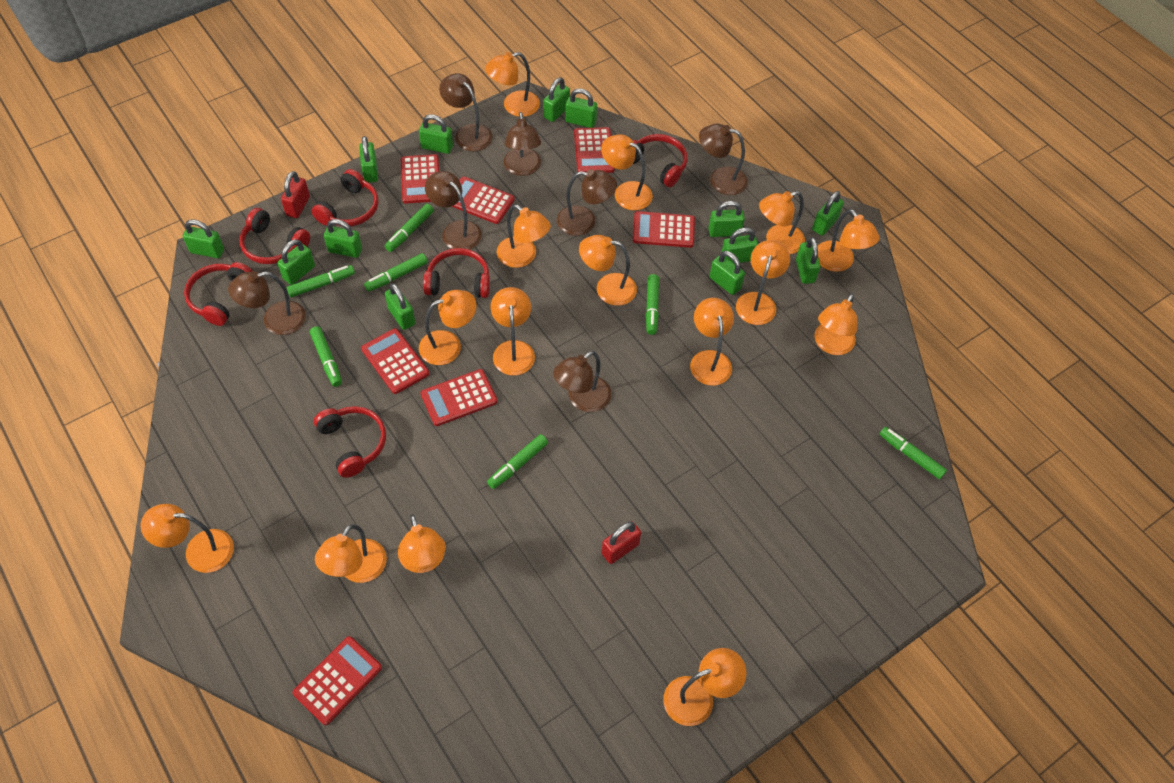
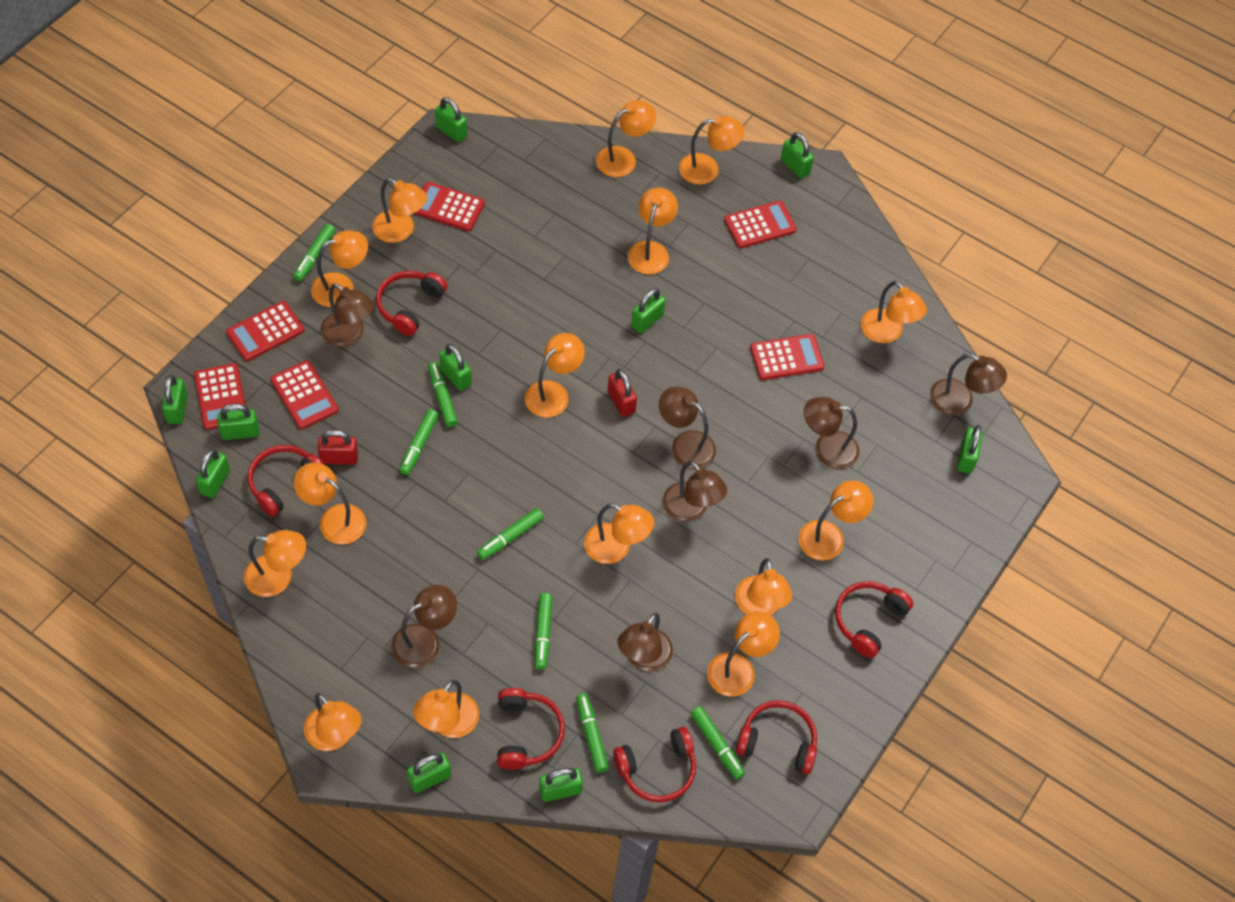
green padlock: [183,219,224,258] [277,239,315,285] [324,219,362,258] [359,136,378,183] [385,283,415,330] [419,114,453,154] [543,77,570,122] [565,88,597,128] [708,201,745,237] [709,251,745,295] [722,227,758,263] [796,237,821,284] [812,191,844,236] = 13 -> [162,375,188,424] [195,449,230,498] [217,404,259,440] [407,752,451,793] [435,97,467,143] [439,344,472,391] [539,768,583,802] [631,288,666,333] [781,132,814,178] [957,425,983,473] = 10
red calculator: [292,636,382,725] [361,328,429,394] [401,154,439,203] [421,369,497,426] [451,177,515,224] [574,127,615,173] [633,211,695,248] = 7 -> [194,363,246,430] [226,301,305,361] [270,360,339,429] [413,182,485,231] [724,200,797,248] [750,334,824,380] = 6

